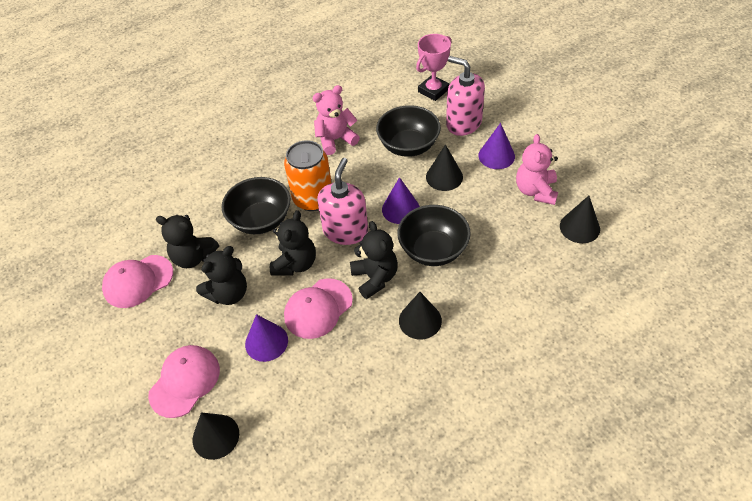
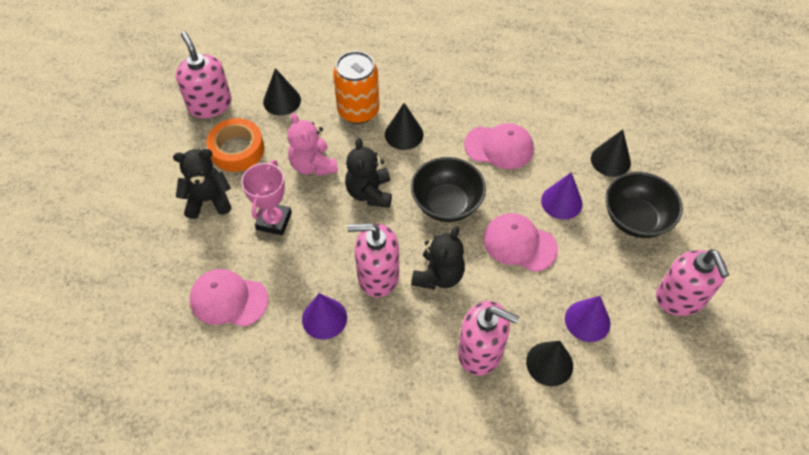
black bowl: [221,177,290,234] [376,105,441,157] [398,205,471,266] = 3 -> [411,157,486,222] [605,172,683,238] = 2
black teddy bear: [156,215,219,268] [196,246,247,305] [270,210,316,276] [350,221,398,299] = 4 -> [173,149,231,219] [345,138,392,208] [411,226,465,290] = 3
orange tape: none = 0 -> [206,118,264,172] = 1
pink soap dispenser: [317,158,368,245] [446,56,485,136] = 2 -> [176,31,232,118] [347,223,399,298] [458,301,519,376] [656,249,729,316] = 4
pink teddy bear: [312,85,360,155] [516,134,558,205] = 2 -> [287,113,338,176] = 1

